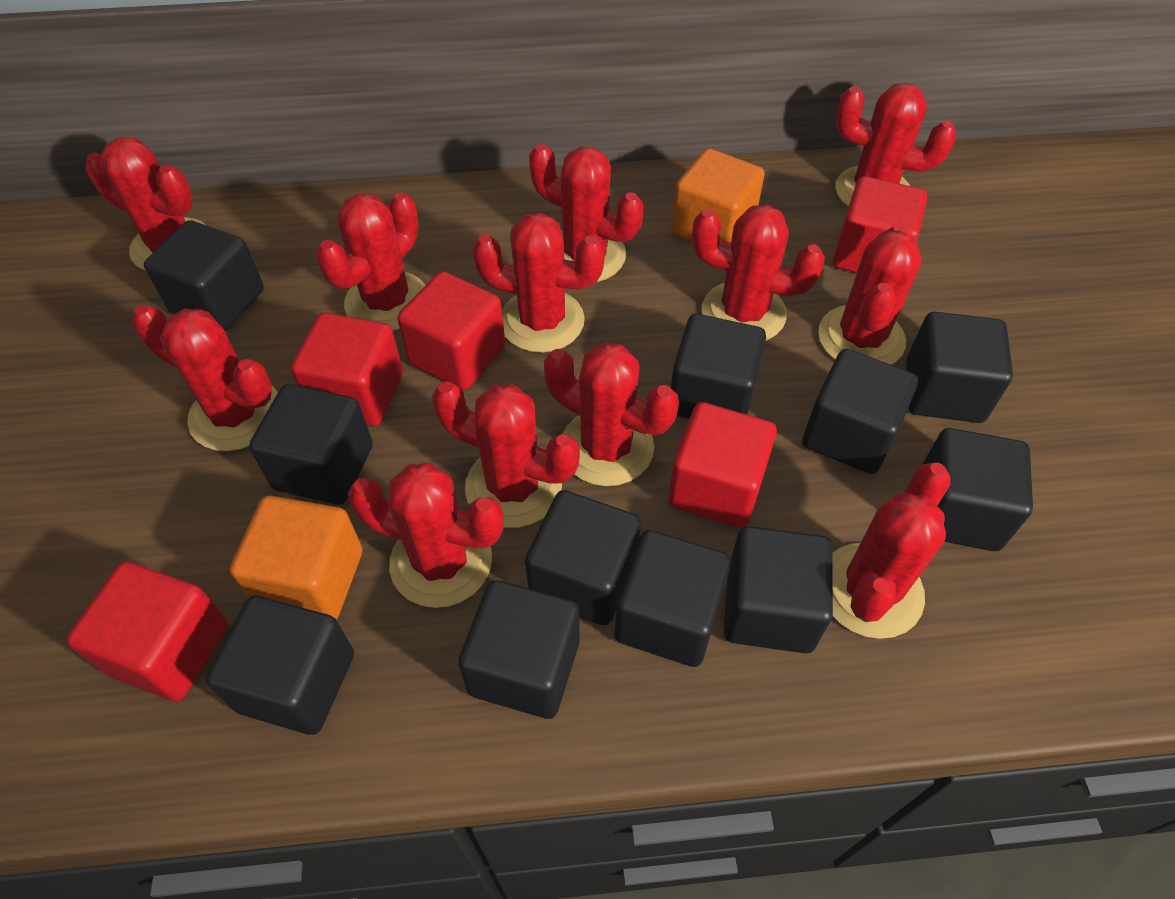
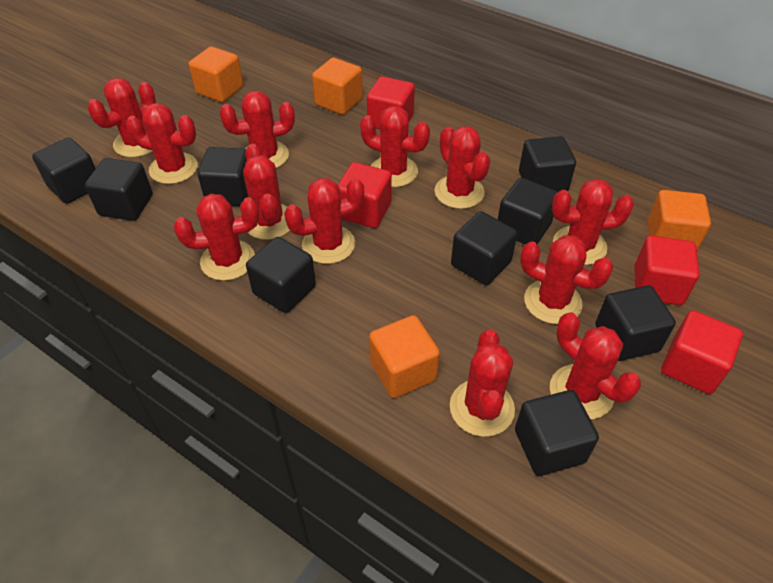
black cube: [144,220,264,331] [206,596,354,735] [249,384,373,505] [458,580,580,719] [525,490,641,625] [614,530,731,667] [671,314,766,419] [724,526,833,653] [802,349,918,474] [906,312,1013,423] [922,428,1033,551] = 11 -> [32,137,96,204] [85,158,153,221] [198,147,248,206] [246,237,316,313] [451,211,517,285] [498,178,558,244] [515,390,599,476] [519,136,576,192] [595,285,676,361] = 9
orange cube: [230,496,362,620] [672,148,765,243] = 2 -> [189,46,243,102] [312,58,363,115] [369,315,440,398] [647,190,711,251] = 4
red cube: [66,561,228,701] [291,312,403,426] [397,271,506,390] [668,402,777,528] [833,176,927,273] = 5 -> [338,162,392,228] [367,76,415,129] [634,235,700,305] [661,310,743,394] = 4

